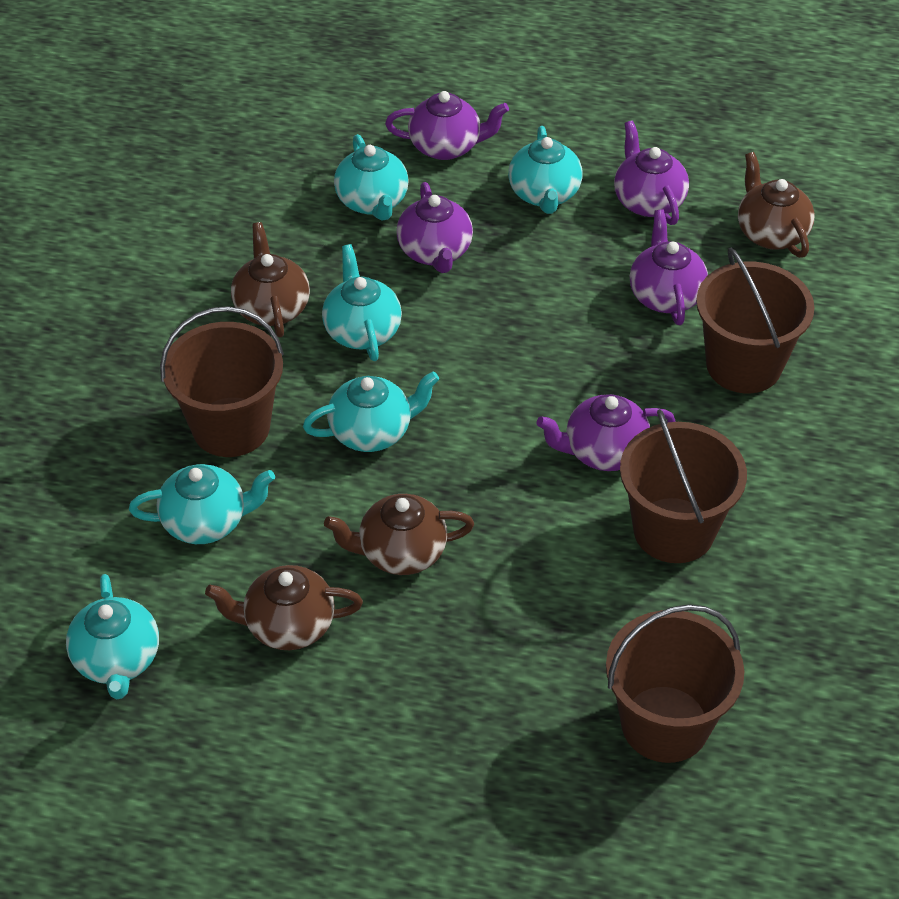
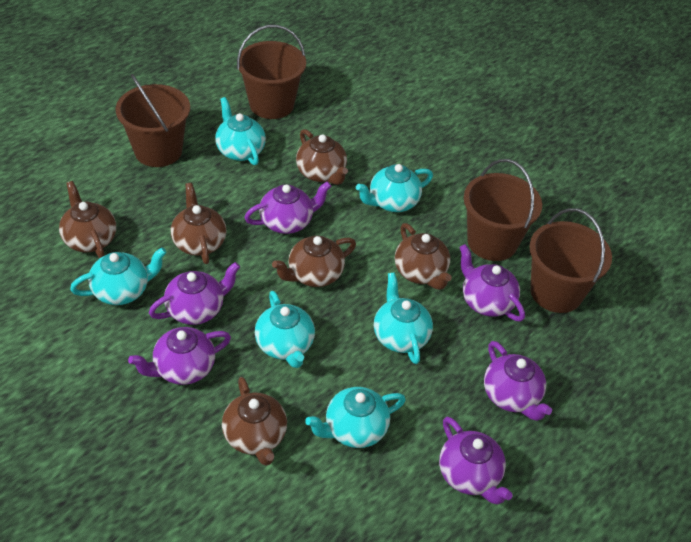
brown teapot: [205,565,363,650] [231,222,310,337] [324,494,474,575] [738,152,815,258] = 4 -> [59,181,116,258] [171,183,227,264] [222,377,287,466] [272,235,356,287] [296,129,348,185] [395,223,452,290] = 6
purple teapot: [385,91,509,160] [396,182,473,273] [537,394,675,471] [614,121,689,225] [630,210,708,325] = 5 -> [128,327,231,385] [149,262,240,325] [244,181,331,234] [439,417,513,504] [459,244,525,322] [484,341,552,421] = 6

